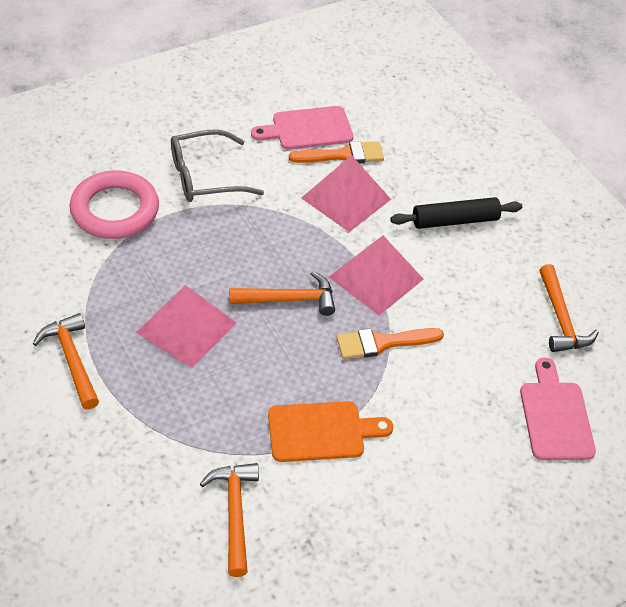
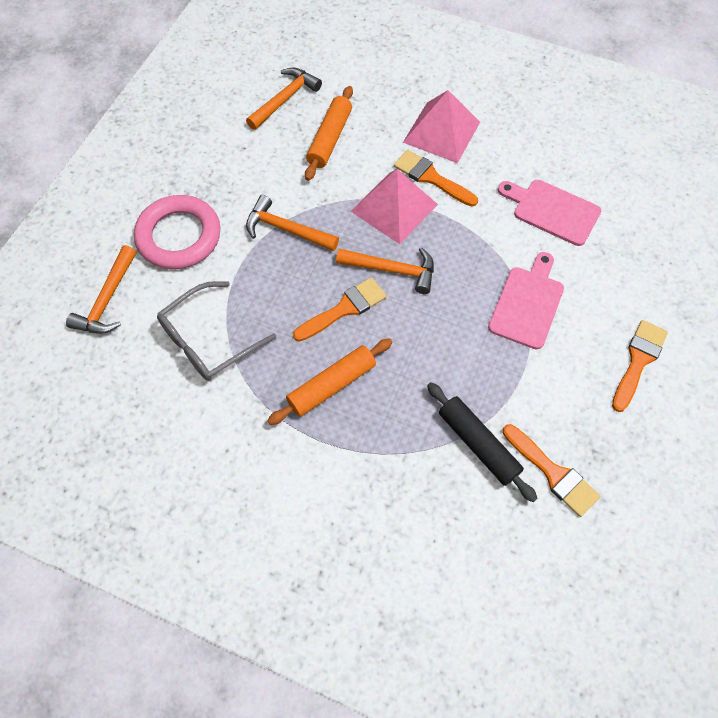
orange brush: [289,141,384,163] [336,328,444,359] = 2 -> [293,277,387,342] [394,150,478,207] [503,424,600,517] [612,320,668,412] = 4
orange cutting board: [268,401,393,462] = 1 -> none = 0
orange rolling pin: none = 0 -> [267,338,393,425] [305,86,353,181] = 2
pink pyramid: [136,285,236,368] [302,155,391,232] [329,235,423,315] = 3 -> [351,169,438,244] [403,90,480,163] = 2

